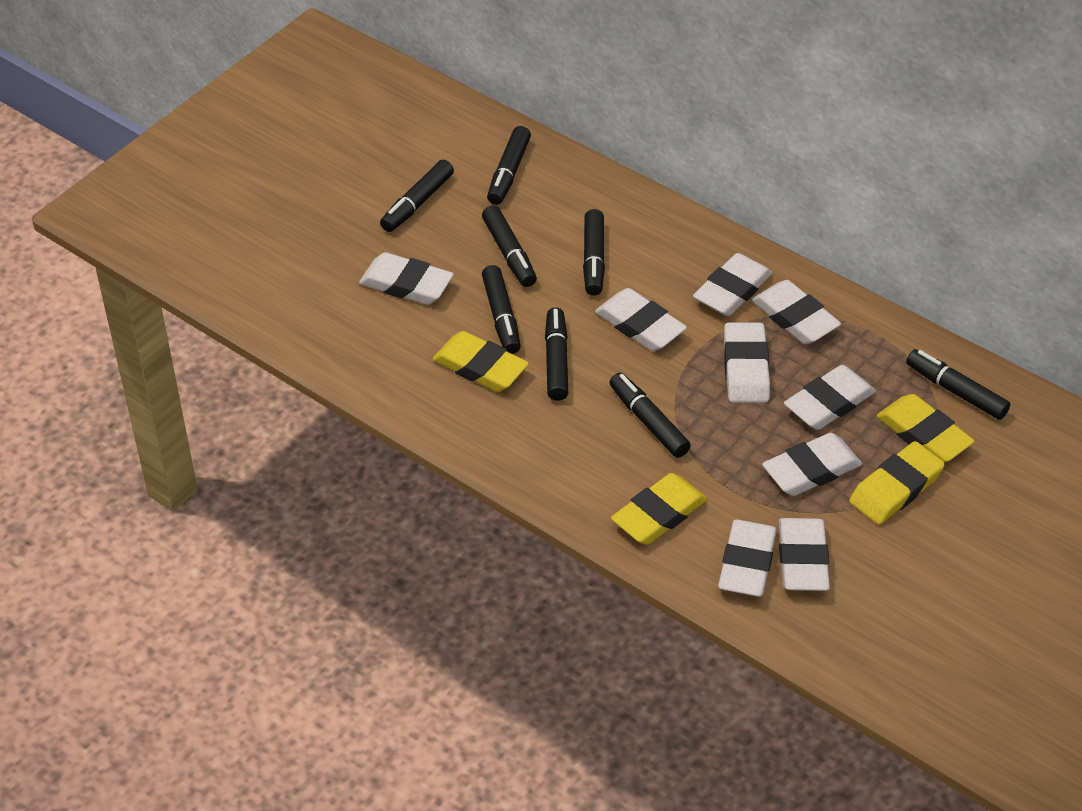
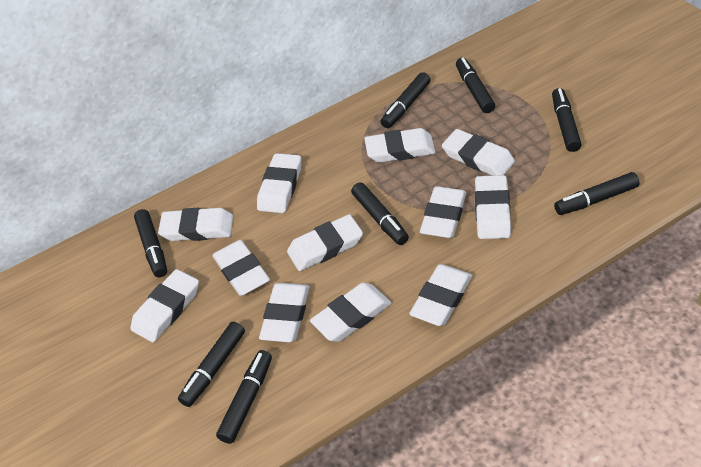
white eraser: [359,252,454,305] [595,288,687,351] [693,253,773,316] [718,520,777,597] [724,322,770,403] [752,280,841,344] [762,433,862,496] [779,518,830,591] [784,365,876,430] = 9 -> [130,269,199,342] [158,208,233,241] [212,240,270,296] [257,153,301,213] [259,283,309,342] [287,214,363,271] [310,283,391,342] [365,128,436,163] [409,264,472,326] [420,186,466,238] [442,129,515,176] [475,175,511,239] = 12
yellow eraser: [433,331,529,392] [611,473,707,545] [849,441,945,525] [876,394,975,462] = 4 -> none = 0

